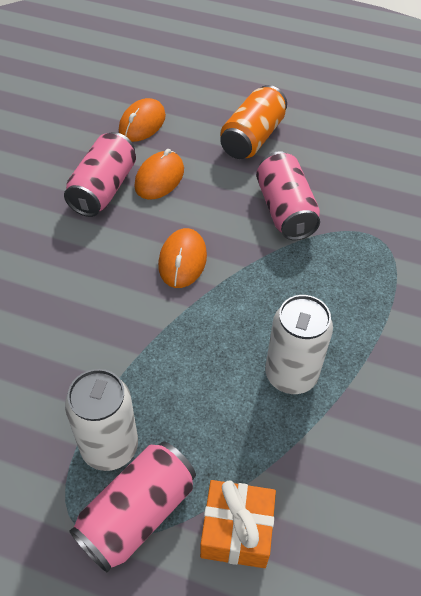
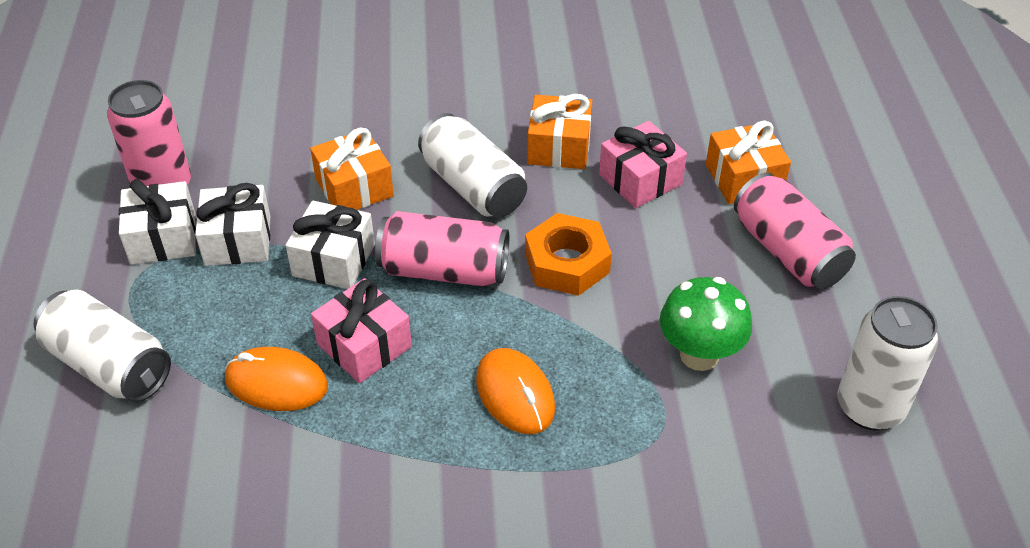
green mushroom: none = 0 -> [660,277,752,371] = 1
orange can: [220,85,287,159] = 1 -> none = 0
orange gift: [200,480,276,568] = 1 -> [310,128,394,210] [527,94,592,169] [706,121,791,204] = 3
orange mouse: [119,98,166,142] [134,149,184,200] [158,228,207,288] = 3 -> [225,347,328,411] [476,348,555,434] = 2
orange nut: none = 0 -> [525,213,612,296] = 1
pink gift: none = 0 -> [311,278,412,383] [599,121,687,208] = 2
white can: [65,369,138,471] [265,295,333,394] = 2 -> [33,290,171,402] [418,113,527,218] [838,296,938,430] = 3
white gift: none = 0 -> [119,179,196,265] [195,183,270,266] [285,201,375,289] = 3

